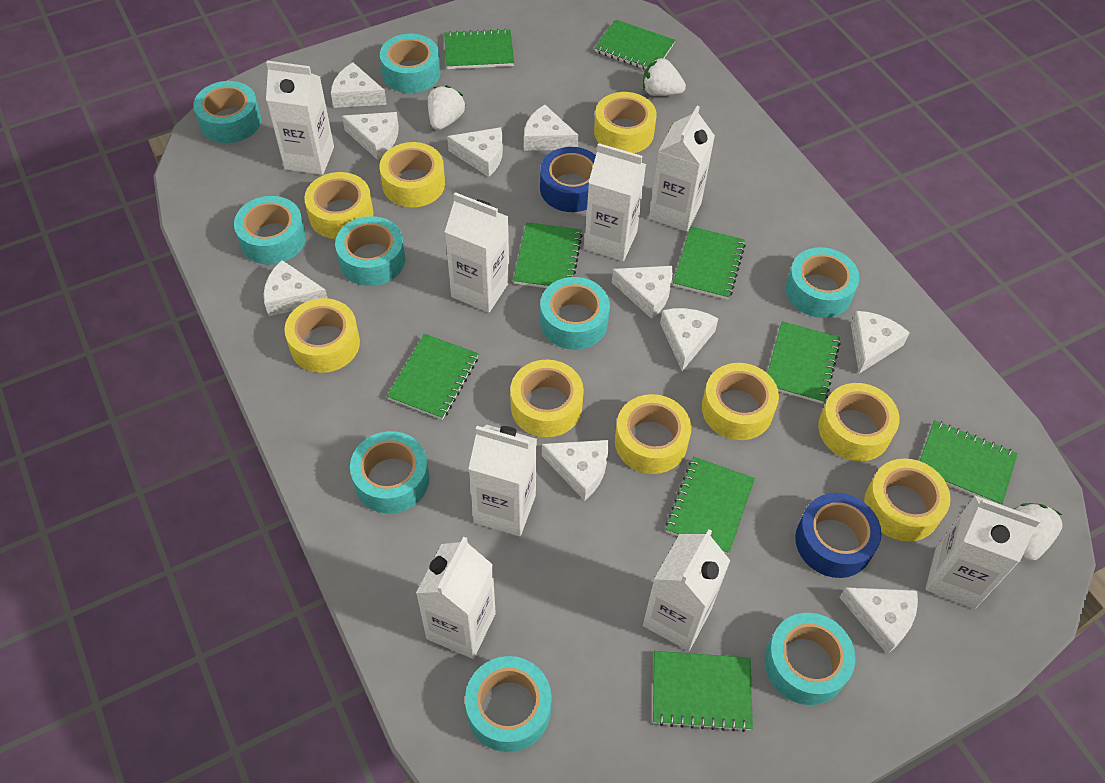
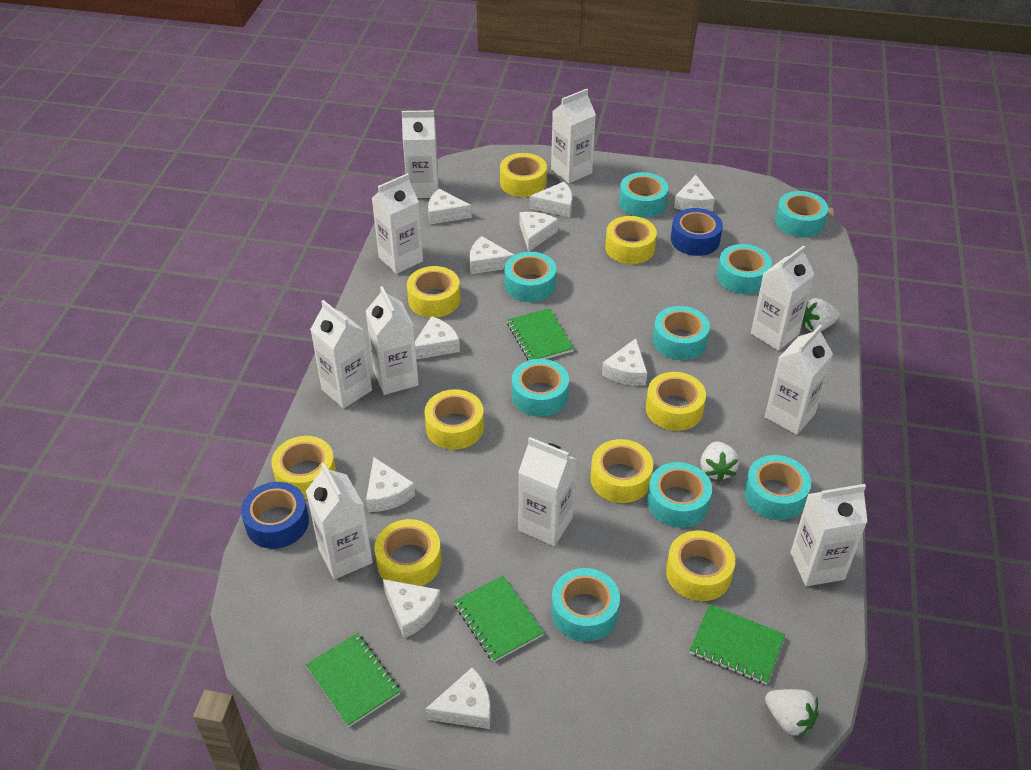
green notebook: [387,334,479,420] [444,29,514,69] [513,222,583,288] [595,19,675,69] [653,651,753,732] [666,457,755,554] [673,227,746,300] [768,321,841,404] [920,420,1018,505] = 9 -> [306,633,401,727] [454,576,544,662] [507,308,574,360] [690,604,785,684] = 4
white carton: [266,61,334,175] [416,537,496,659] [445,192,509,312] [469,425,537,536] [584,143,646,261] [643,529,731,651] [649,106,715,232] [926,495,1041,609] = 8 -> [306,463,373,579] [310,300,372,408] [366,286,419,395] [372,174,423,274] [401,110,439,198] [519,437,576,546] [551,89,596,183] [751,245,815,351] [765,325,833,435] [791,484,867,586] = 10

